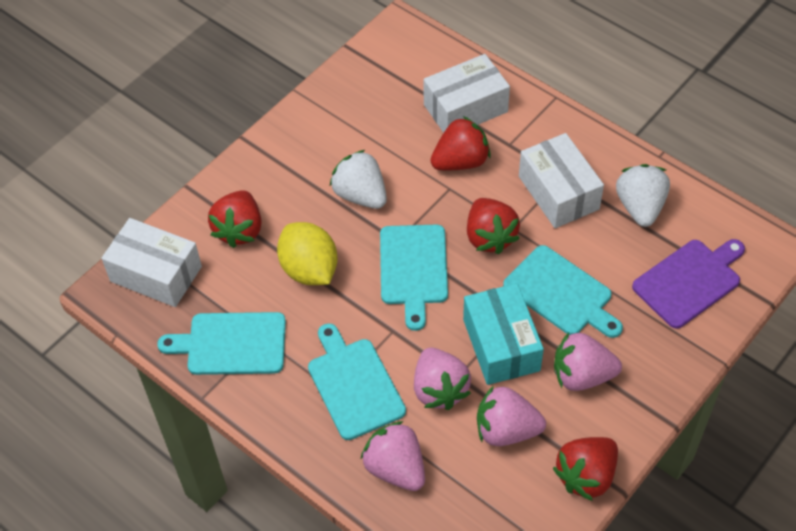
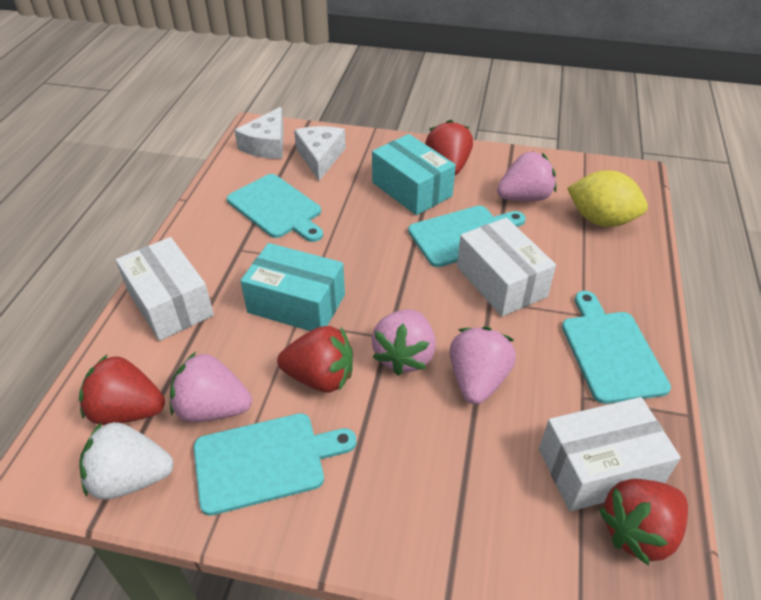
purple cutting board: [632,239,745,329] = 1 -> none = 0
turquoise box: [463,283,544,385] = 1 -> [240,243,345,331] [372,134,456,215] = 2
white cheese: none = 0 -> [234,107,284,159] [294,126,346,181] = 2
white strawberry: [330,150,387,209] [616,164,670,227] = 2 -> [79,422,174,500] = 1

